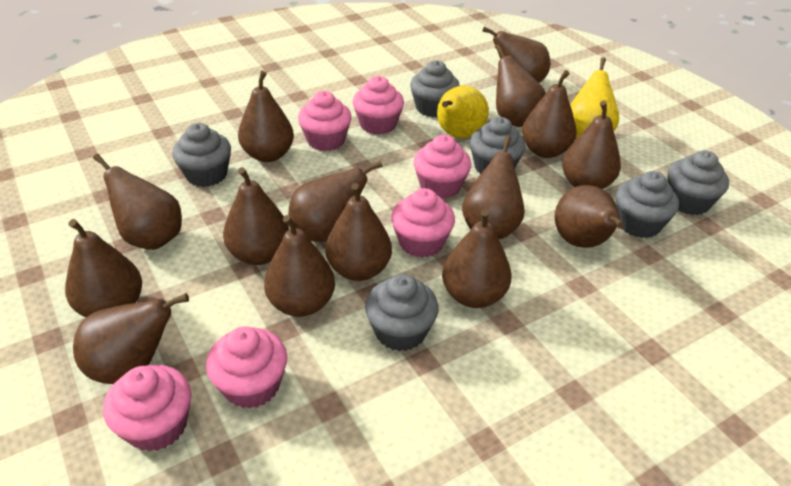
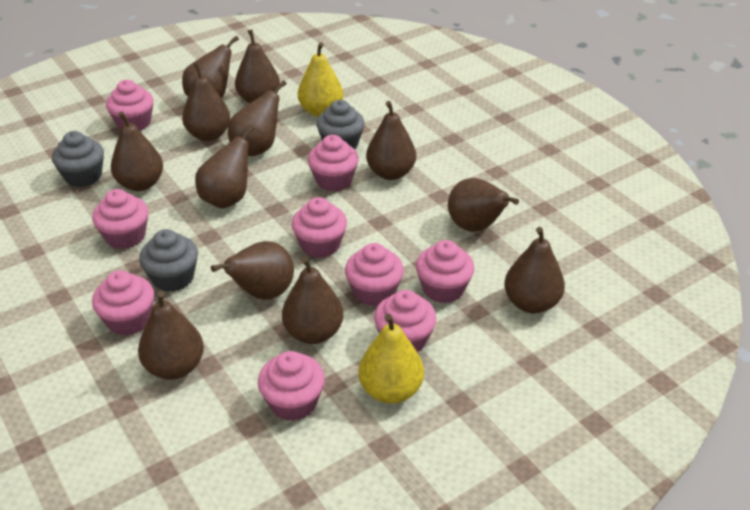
brown pear: [65,219,142,317] [73,293,189,384] [93,154,182,250] [223,167,289,265] [238,71,294,162] [264,215,335,317] [288,161,383,242] [326,183,392,281] [442,209,512,308] [462,136,525,239] [482,27,550,83] [495,44,546,127] [522,70,576,158] [555,185,625,248] [562,101,621,189] = 15 -> [111,111,163,191] [138,291,204,380] [182,36,239,98] [182,62,230,141] [195,125,255,209] [211,241,294,300] [228,80,287,156] [235,30,280,103] [282,257,343,344] [366,101,416,180] [448,178,519,232] [504,227,565,313] = 12
grey cupcake: [172,123,231,187] [365,274,439,351] [410,60,459,117] [470,117,526,174] [616,171,679,238] [667,150,729,215] = 6 -> [52,131,104,187] [139,229,198,292] [316,100,365,149] = 3
pink cupcake: [103,365,191,452] [206,326,287,409] [298,91,352,151] [353,76,404,135] [391,188,455,258] [414,135,471,199] = 6 -> [92,189,148,249] [92,270,154,335] [106,80,154,131] [258,351,325,421] [292,197,347,258] [308,135,359,191] [345,243,404,307] [374,290,437,353] [416,240,475,303] = 9

